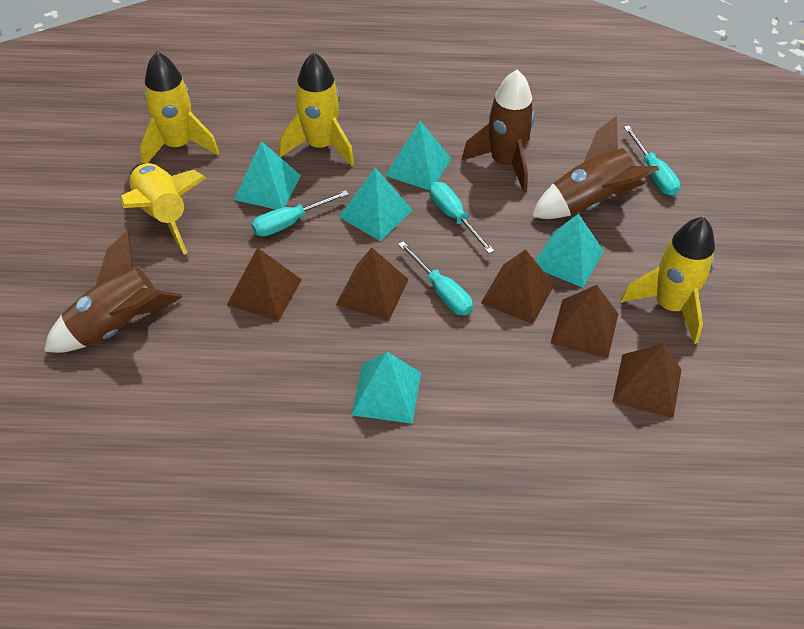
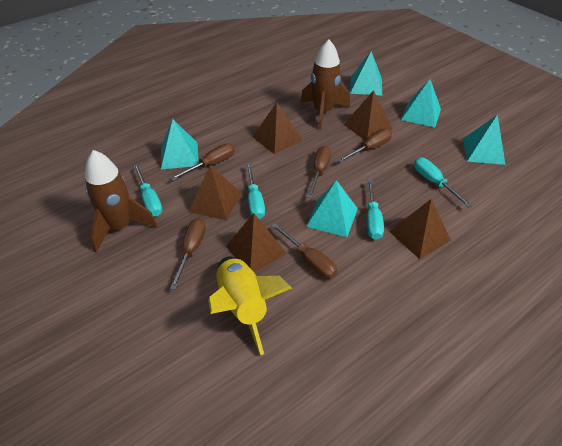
brown rocket: [44,230,182,353] [462,70,535,193] [532,116,660,219] = 3 -> [85,150,157,253] [300,39,350,130] = 2
brown screwdriver: none = 0 -> [170,143,235,181] [170,218,205,290] [272,223,337,279] [307,146,331,198] [337,129,392,163] = 5
yellow rocket: [120,163,206,255] [140,52,219,164] [279,52,354,166] [621,217,715,344] = 4 -> [208,256,292,355] = 1

